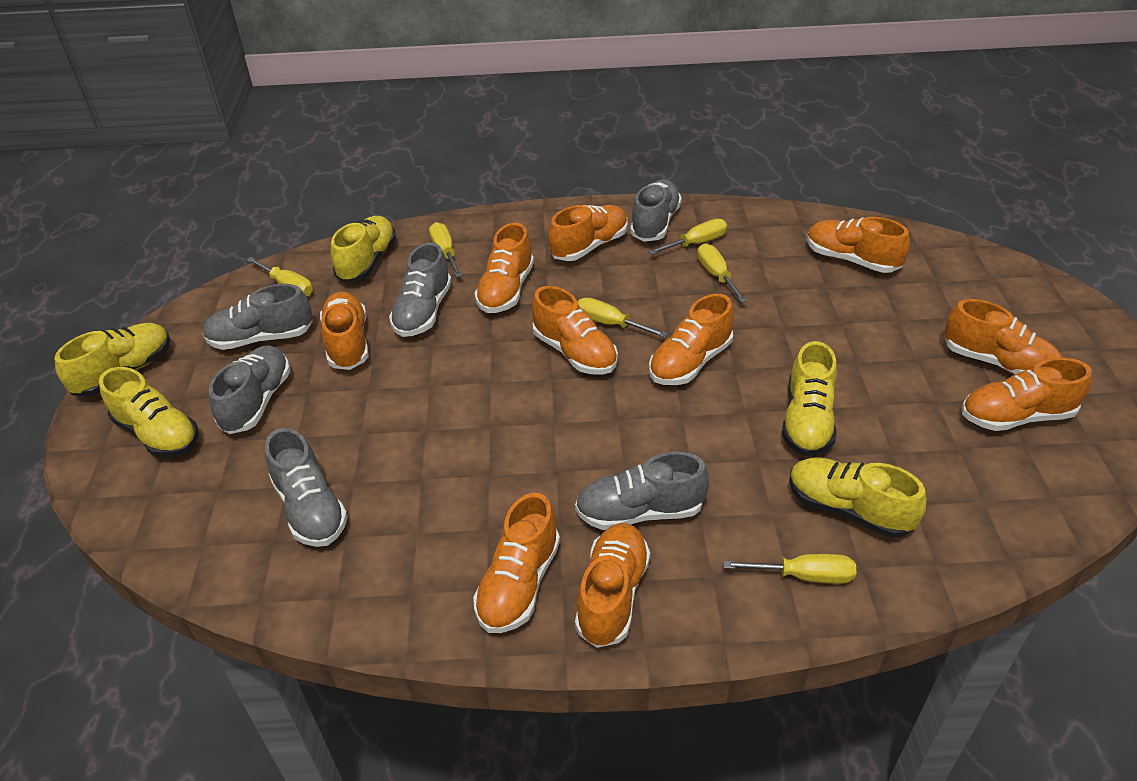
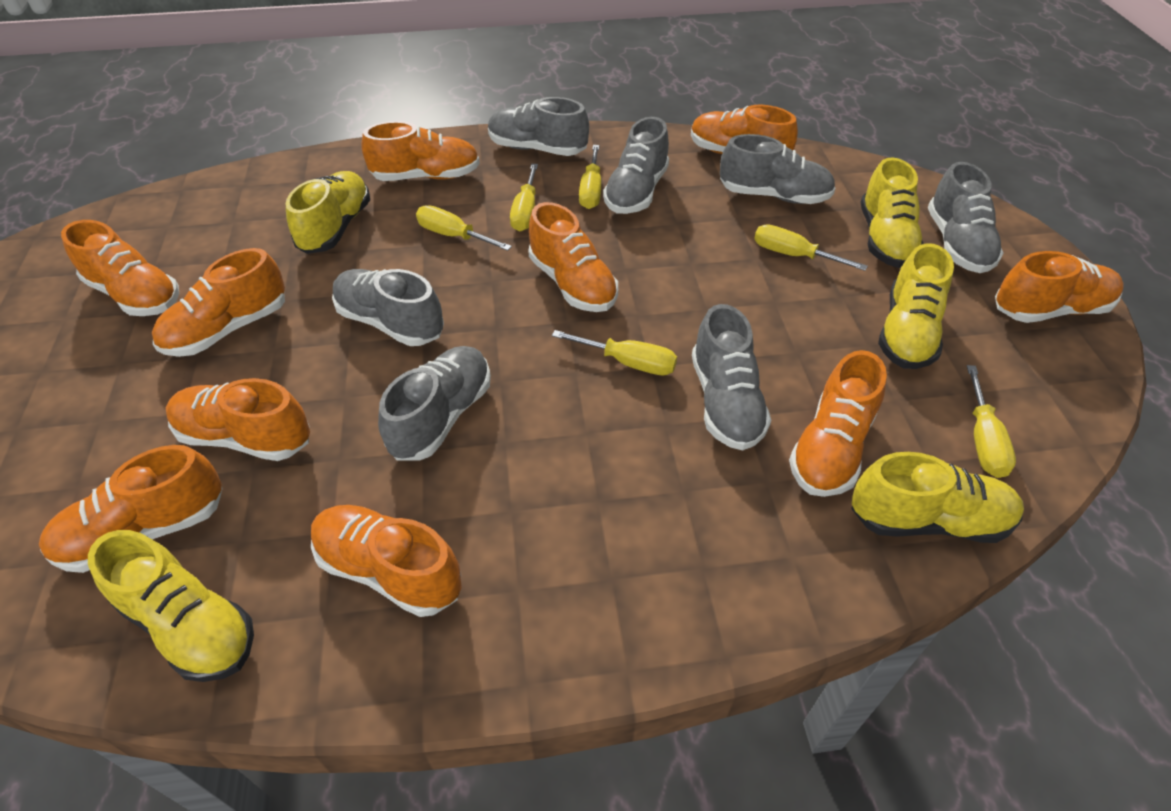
grey shoe: [202,284,313,350] [209,345,290,434] [265,428,348,547] [389,243,452,337] [575,452,709,530] [630,180,682,242] = 6 -> [332,269,444,346] [378,346,491,461] [488,97,589,156] [603,117,669,214] [692,304,771,451] [720,134,836,204] [928,162,1004,273] = 7

